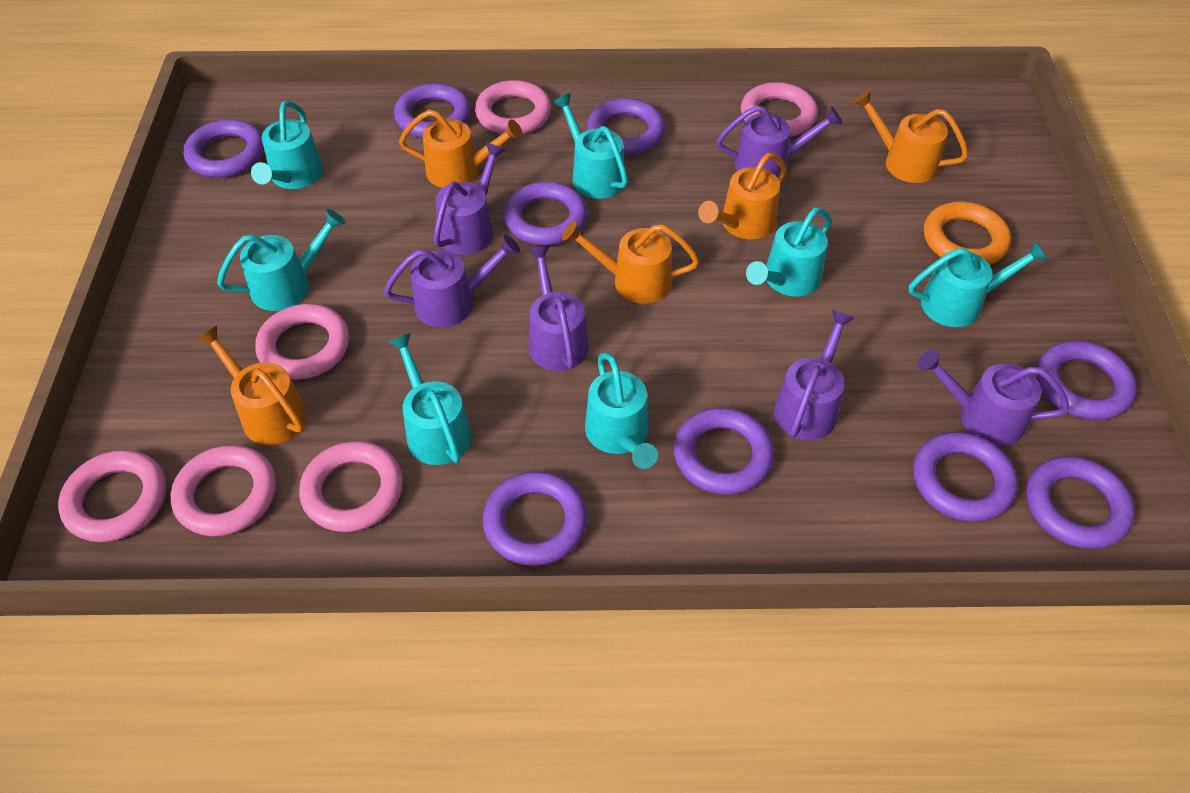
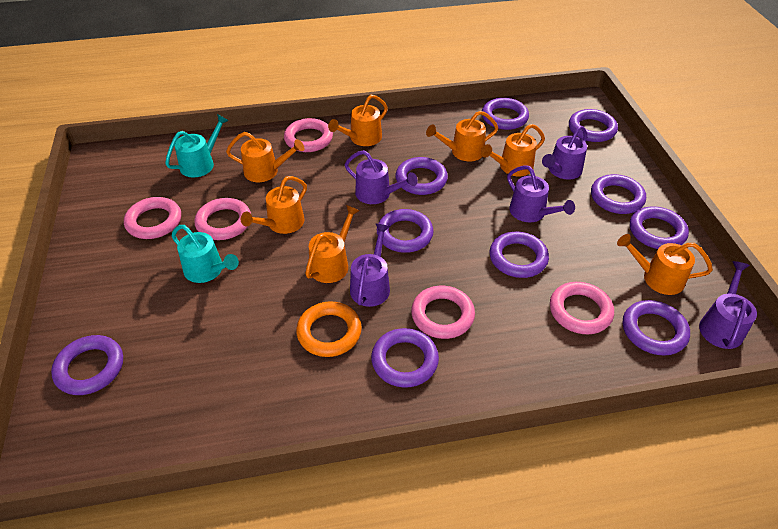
orange watering can: [196,325,307,445] [399,110,523,188] [562,221,699,304] [698,153,787,240] [853,90,968,183] = 5 -> [226,132,304,182] [241,176,307,234] [305,205,360,283] [328,95,388,146] [426,111,498,161] [481,124,545,176] [617,234,713,295] = 7
pink ring: [58,450,166,542] [171,445,276,536] [255,304,349,379] [299,441,403,532] [475,80,551,134] [741,82,818,137] = 6 -> [124,197,181,239] [194,198,251,240] [284,118,333,152] [411,286,475,339] [550,282,614,334] = 5
purple ring: [183,119,264,178] [394,83,471,138] [483,471,587,566] [504,182,587,245] [587,98,665,155] [673,408,774,495] [913,432,1018,522] [1026,456,1135,549] [1037,340,1137,420] = 9 -> [51,335,123,395] [371,328,439,388] [377,209,434,253] [395,157,448,195] [482,98,529,130] [490,232,549,278] [569,109,618,142] [591,174,646,214] [623,300,690,356] [630,206,689,249] = 10
purple watering can: [384,235,520,327] [433,142,505,255] [528,245,589,371] [717,105,842,177] [774,310,854,440] [917,349,1070,446] = 6 -> [345,150,418,204] [350,223,390,307] [507,165,575,222] [542,126,587,180] [699,261,757,349] = 5
turquoise watering can: [217,209,345,311] [251,101,324,189] [388,333,472,465] [553,93,628,199] [585,352,658,469] [746,207,831,297] [909,240,1048,327] = 7 -> [165,114,229,177] [171,225,239,283] = 2

